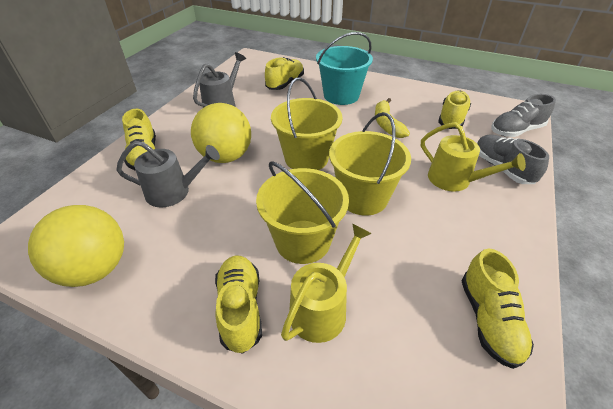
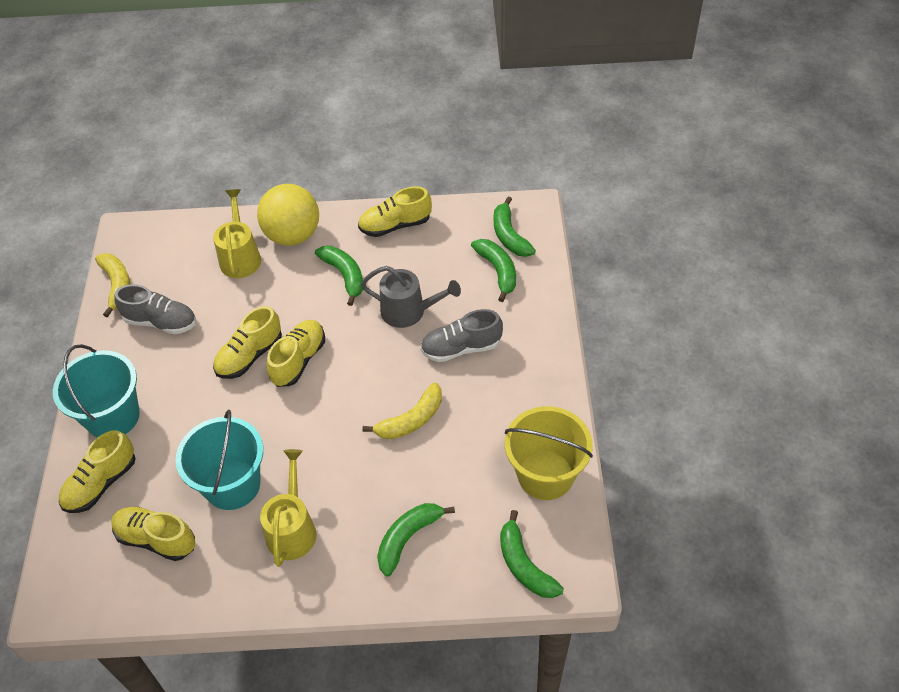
green banana: none = 0 -> [315,246,363,306] [377,503,455,577] [471,239,516,302] [494,197,536,257] [500,510,564,598] = 5
grey watering can: [116,141,220,208] [193,52,246,108] = 2 -> [361,266,461,328] = 1
turquoise bucket: [316,32,373,105] = 1 -> [53,344,140,438] [176,410,263,510] = 2
yellow ball: [28,205,124,287] [191,103,251,163] = 2 -> [257,184,319,246] = 1
yellow banana: [375,98,410,138] = 1 -> [95,253,130,318] [362,382,442,439] = 2
yellow bucket: [256,162,349,264] [271,77,343,170] [329,112,411,216] = 3 -> [505,406,593,500] = 1

